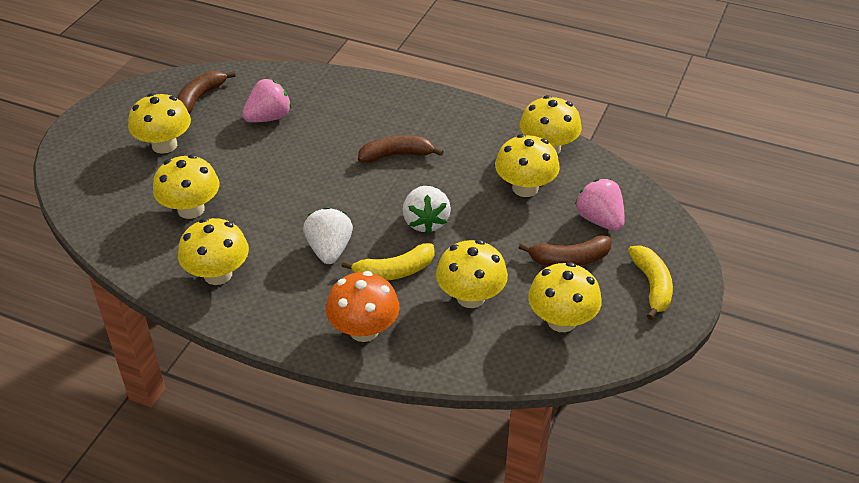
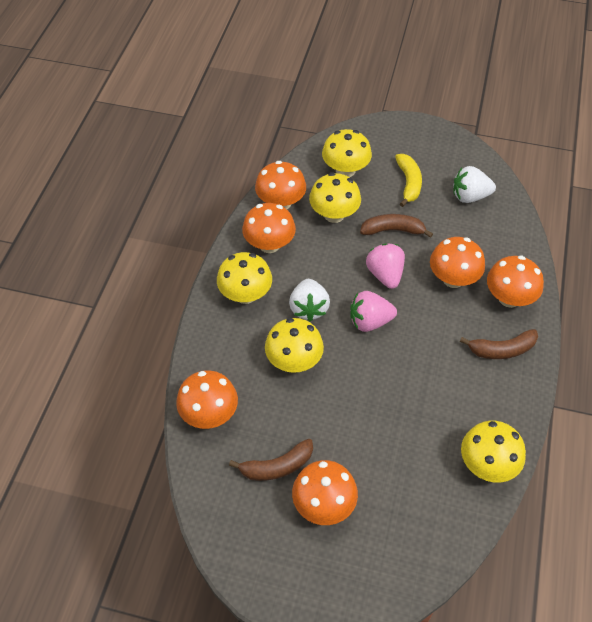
orange mushroom: [326,271,400,342] = 1 -> [176,370,238,429] [242,203,296,253] [255,161,306,209] [292,460,358,525] [430,237,485,288] [487,256,544,308] = 6
yellow banana: [342,243,434,281] [628,245,673,320] = 2 -> [395,154,422,207] = 1
yellow mushroom: [128,93,191,154] [153,155,219,219] [178,218,249,285] [436,240,508,308] [495,134,560,197] [520,95,582,155] [528,262,602,332] = 7 -> [217,252,272,304] [265,318,324,373] [309,172,361,223] [322,129,372,177] [461,421,526,483] = 5

